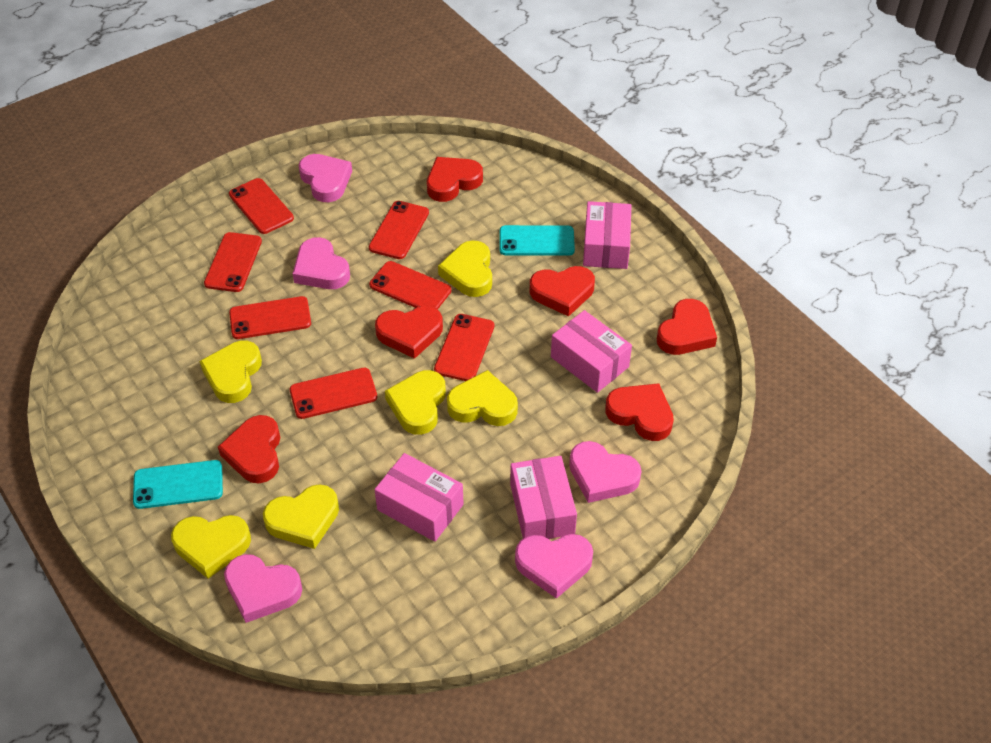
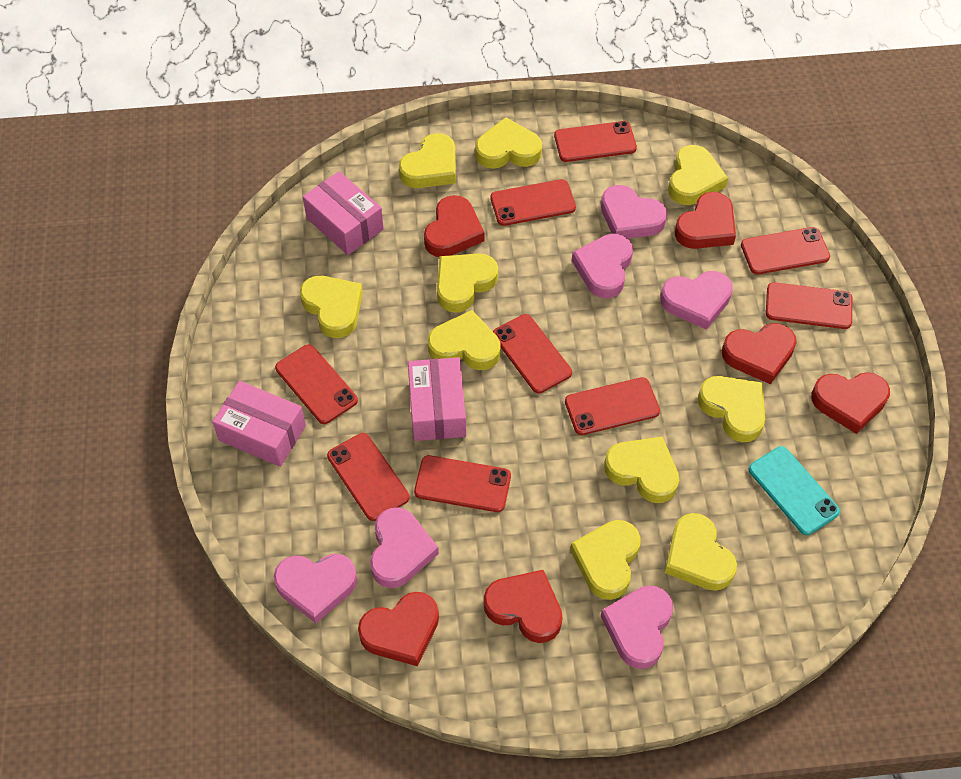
pink box: [374,453,464,542] [510,456,577,539] [551,310,632,393] [583,201,632,269] = 4 -> [212,381,306,467] [303,171,384,255] [408,357,466,441] = 3
pink heart: [224,554,302,623] [293,237,350,289] [299,154,352,202] [515,534,593,599] [569,441,641,503] = 5 -> [274,554,357,623] [370,507,439,588] [572,234,633,298] [601,185,667,239] [601,585,673,669] [660,271,733,330] = 6
red phone: [204,232,262,292] [229,178,294,234] [229,296,311,339] [290,368,377,419] [369,201,429,259] [369,261,451,310] [434,314,494,381] = 7 -> [275,344,358,424] [327,433,410,521] [414,455,511,512] [490,179,576,226] [493,314,572,393] [554,121,637,162] [565,377,660,435] [741,227,830,274] [766,282,852,329] = 9
turquoise phone: [133,460,223,509] [500,225,575,256] = 2 -> [749,446,840,535] = 1
yellow heart: [171,515,251,579] [199,341,262,403] [263,484,339,549] [385,370,446,435] [438,240,492,297] [447,370,518,426] = 6 -> [300,276,363,338] [399,133,456,188] [428,310,501,370] [437,253,498,313] [475,117,542,169] [570,520,641,600] [604,437,679,503] [665,513,737,591] [668,145,728,205] [698,376,765,442] = 10

